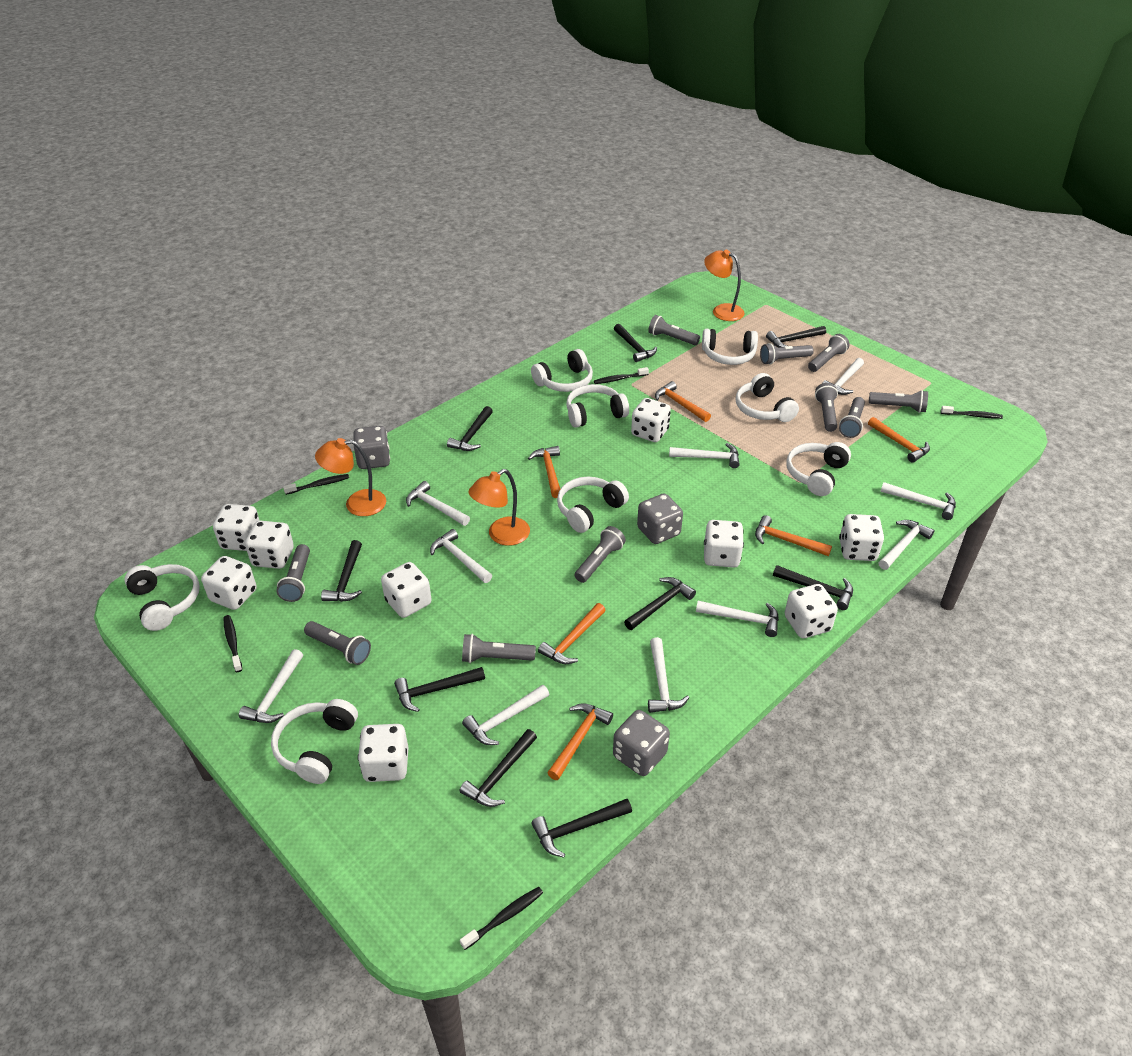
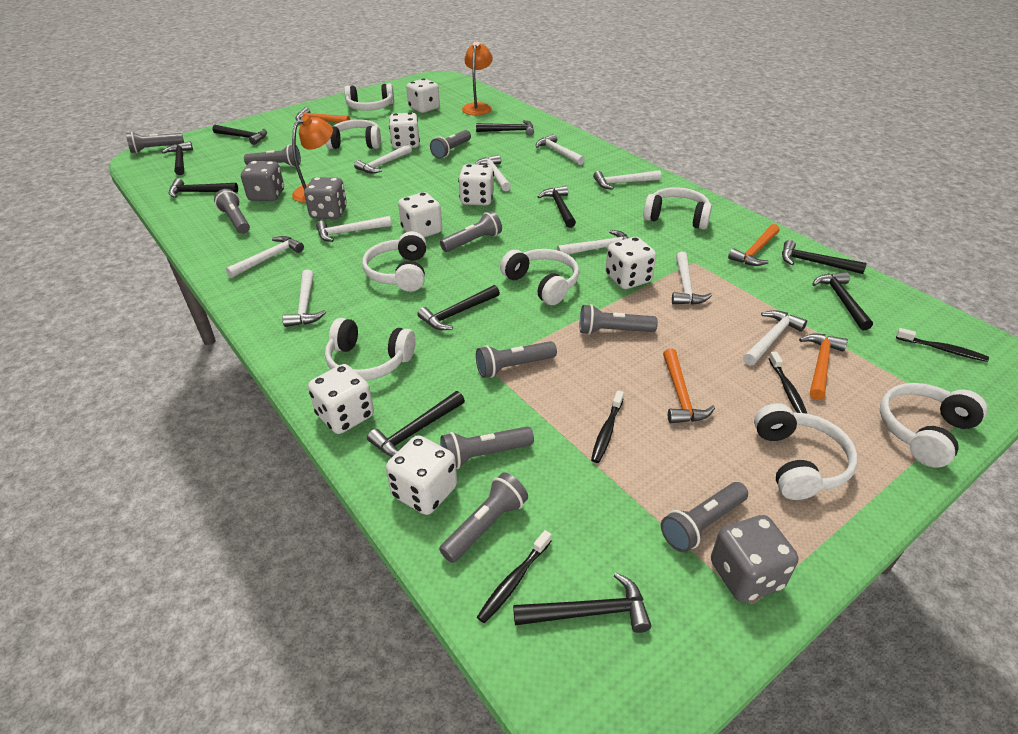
black hammer: [321,540,362,602] [394,667,485,712] [447,406,493,451] [460,729,537,807] [531,799,632,858] [614,324,657,362] [624,577,696,630] [766,326,826,348] [773,565,853,610] = 9 -> [162,141,193,175] [169,178,238,198] [212,125,267,145] [367,391,465,457] [417,285,500,330] [476,120,534,136] [513,573,651,633] [538,186,576,228] [782,240,867,274] [812,272,873,330] = 10
black toothbrush: [224,615,242,672] [283,474,349,495] [460,887,543,950] [594,367,649,384] [941,406,1003,419] = 5 -> [477,530,552,623] [591,391,624,463] [769,352,807,414] [896,328,989,362] = 4
orange hammer: [528,446,560,498] [538,603,606,664] [547,703,613,780] [655,381,711,422] [755,515,832,556] [868,417,930,462] = 6 -> [295,107,350,123] [663,349,715,423] [728,224,780,266] [799,333,848,400] = 4
orange lamp: [315,438,386,516] [468,469,530,546] [704,250,745,321] = 3 -> [292,115,333,203] [462,41,493,115] = 2
white dice: [201,556,257,610] [213,504,260,551] [245,521,294,569] [358,724,408,782] [381,562,432,618] [631,398,671,442] [704,520,744,568] [785,584,838,638] [839,514,884,561] = 9 -> [308,364,374,434] [386,435,457,515] [389,113,420,149] [398,192,442,238] [406,78,440,113] [458,164,494,205] [606,237,656,289] = 7

